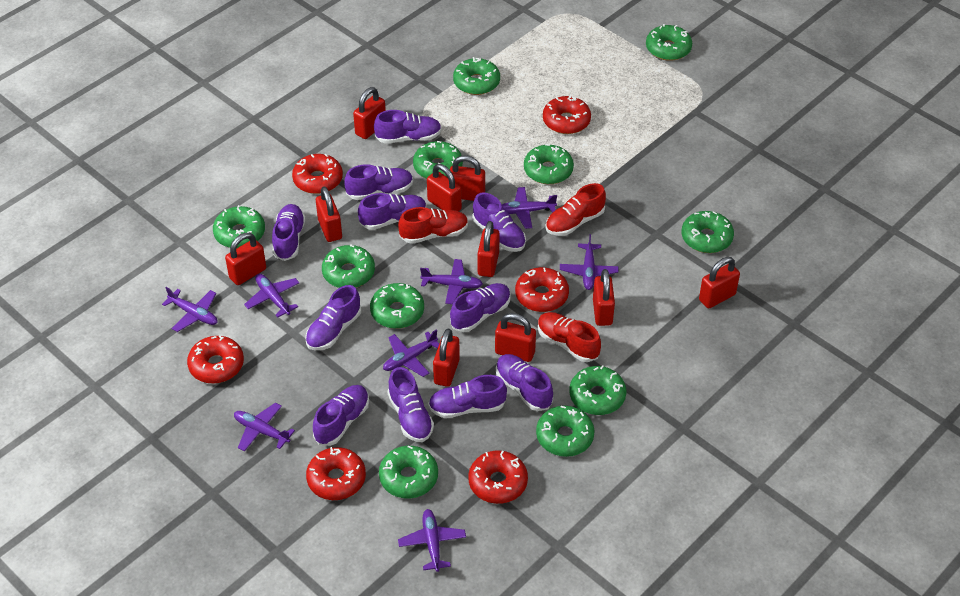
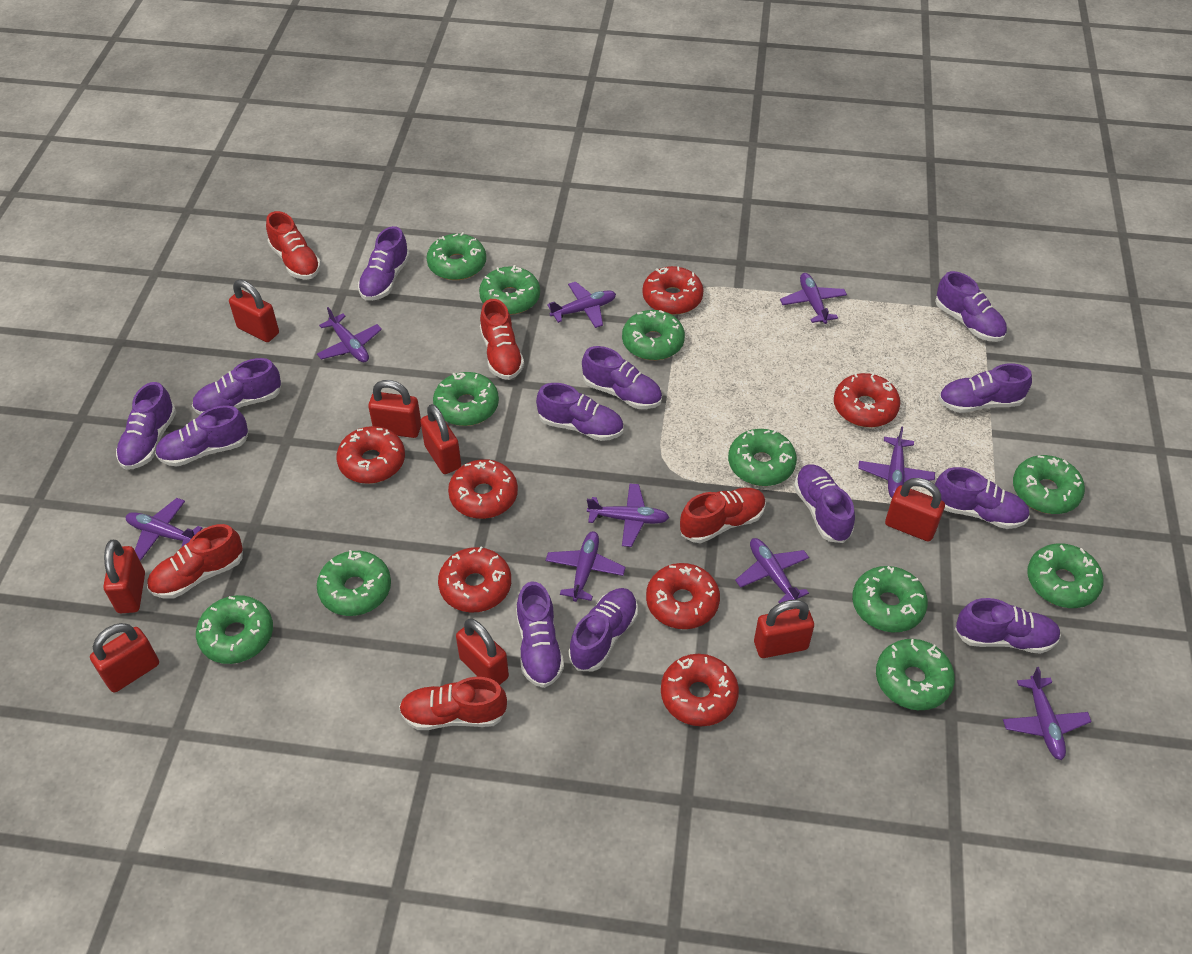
purple plane: [162,287,218,332] [234,403,295,451] [244,274,299,318] [383,329,439,377] [398,509,466,572] [420,259,483,304] [501,187,557,229] [560,234,619,290] = 8 -> [126,498,202,560] [317,307,382,362] [546,531,626,602] [547,282,616,328] [587,483,669,547] [735,538,809,603] [780,273,847,324] [858,427,935,498] [1003,667,1092,760] = 9
purple shoe: [272,204,306,261] [305,285,361,350] [313,385,369,446] [344,164,413,200] [358,193,427,230] [374,110,442,144] [387,367,434,442] [428,375,507,418] [450,283,511,332] [473,193,526,252] [496,354,553,411] = 11 -> [116,382,176,470] [155,405,249,467] [192,358,281,415] [358,226,410,301] [516,582,564,688] [536,383,623,441] [569,588,638,672] [582,346,662,409] [794,464,855,543] [935,271,1007,342] [935,467,1030,529] [938,363,1032,413] [955,598,1061,654] = 13
red donut: [187,336,244,384] [292,154,343,194] [306,447,366,500] [468,450,528,504] [515,267,569,312] [543,95,591,134] = 6 -> [336,426,405,484] [438,547,511,613] [448,459,518,519] [642,266,704,315] [646,563,720,629] [661,654,739,726] [834,373,900,427] = 7
red padlock: [225,233,266,285] [316,187,342,242] [353,87,386,139] [427,164,462,211] [433,329,460,387] [450,155,485,201] [478,221,500,277] [495,313,536,362] [593,269,615,326] [699,257,740,308] = 10 -> [90,623,159,692] [103,540,145,613] [229,280,279,342] [368,380,421,438] [420,404,461,474] [456,618,509,685] [754,599,814,658] [885,478,945,542] = 8
red shoe: [398,207,468,244] [538,312,601,362] [545,183,606,236] = 3 -> [147,524,243,599] [266,211,321,280] [399,677,507,730] [480,299,524,380] [680,488,766,543] = 5

